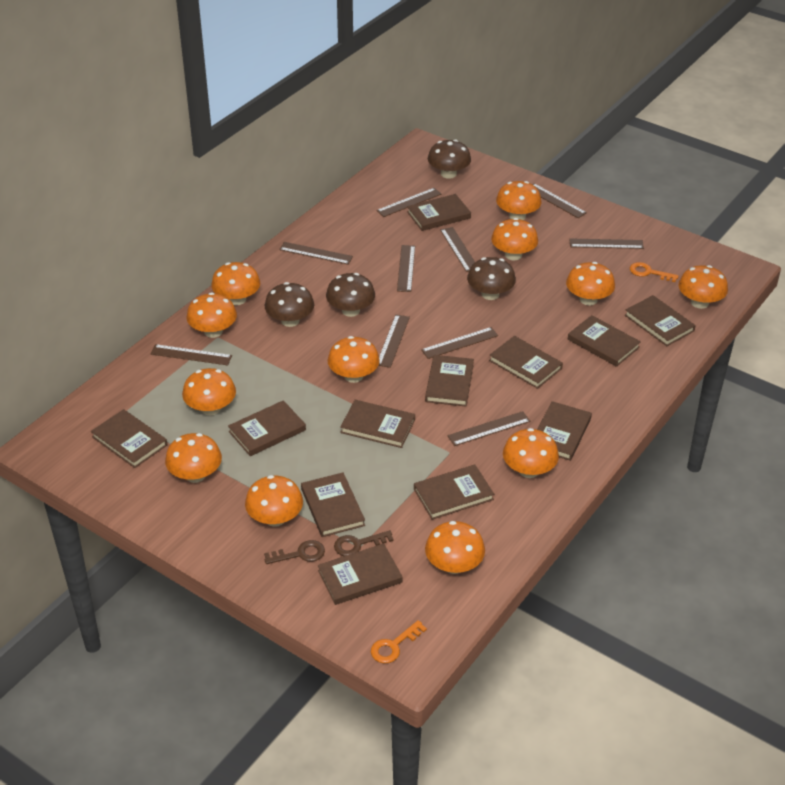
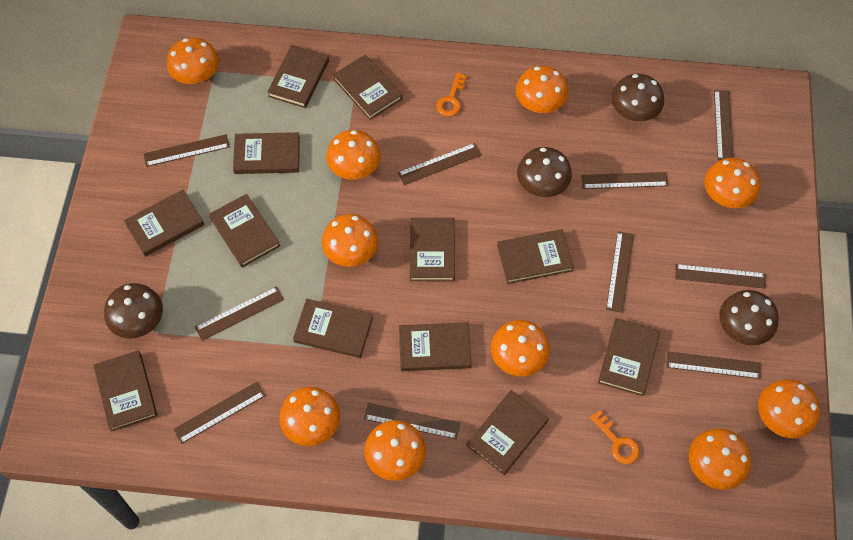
brown key: [264,540,325,564] [334,530,394,556] = 2 -> none = 0
orange mushroom: [165,433,222,483] [182,368,236,416] [186,292,237,338] [211,262,260,305] [245,475,303,527] [328,336,380,383] [425,521,485,574] [491,218,538,260] [496,181,541,220] [503,428,559,478] [566,262,615,306] [678,265,728,309] = 12 -> [167,38,219,84] [279,387,340,446] [322,214,378,267] [326,130,381,180] [364,420,426,481] [491,320,550,376] [516,66,568,113] [689,429,751,490] [705,158,760,208] [758,379,820,438] = 10

